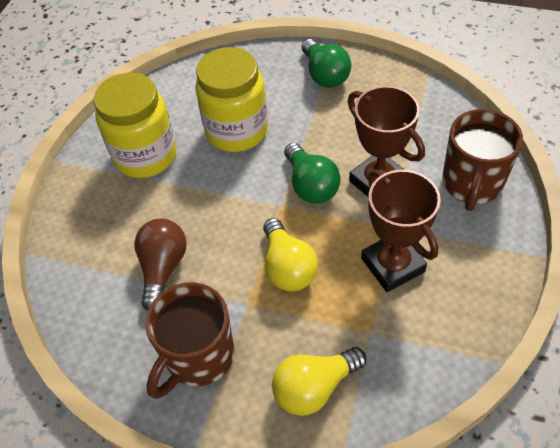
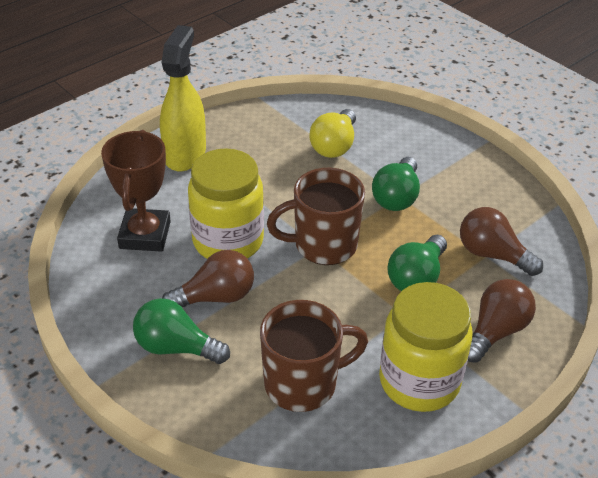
brown light bulb: [134,219,187,311] = 1 -> [162,250,254,307] [460,207,543,276] [468,279,536,363] = 3
brown trophy: [348,86,425,197] [361,169,441,292] = 2 -> [101,130,171,252] = 1
green light bulb: [284,143,341,204] [302,39,351,88] = 2 -> [133,298,230,364] [372,157,420,211] [387,235,447,291] = 3
yellow light bulb: [263,218,318,292] [272,347,366,416] = 2 -> [310,109,356,158] = 1
yellow spray bottle: none = 0 -> [160,25,206,172] = 1

